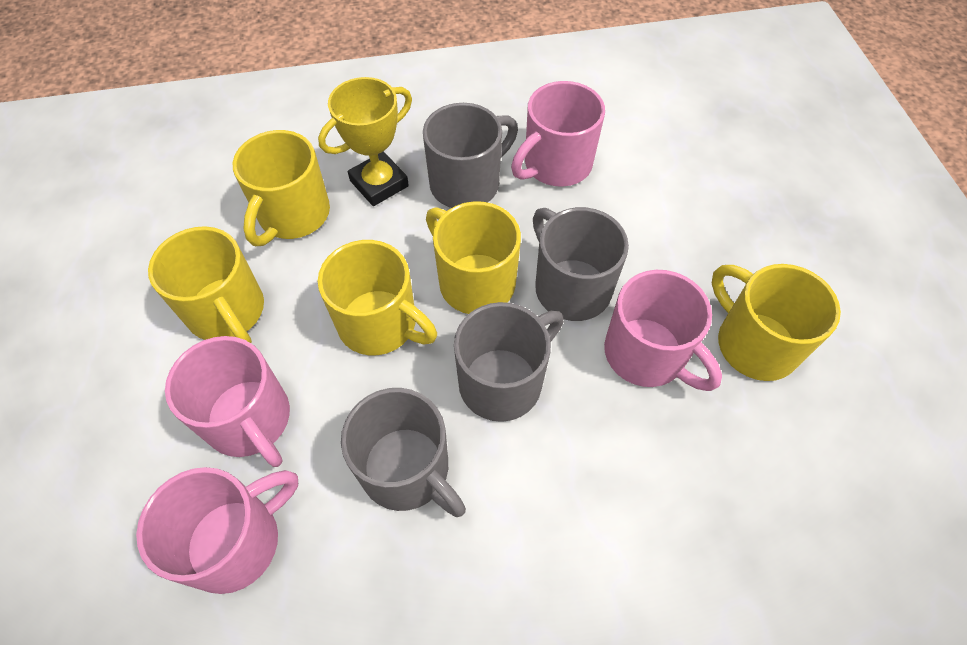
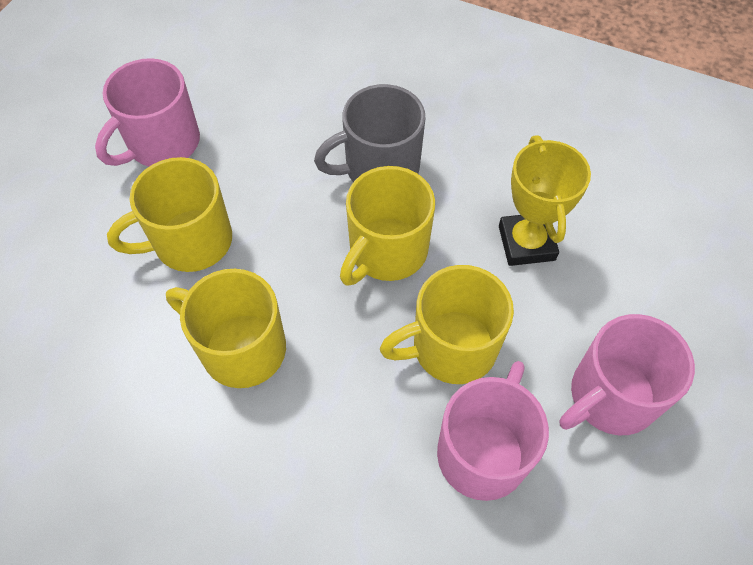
grey mug: [341,388,466,517] [423,103,518,208] [454,302,564,422] [533,207,629,321] = 4 -> [314,84,426,182] = 1
pink mug: [136,467,298,594] [165,336,290,467] [511,81,605,187] [604,270,722,391] = 4 -> [95,58,200,167] [437,361,549,501] [560,314,695,435] = 3
yellow mug: [148,226,264,343] [233,130,330,246] [318,240,437,355] [426,201,521,314] [712,264,841,381] = 5 -> [107,157,232,272] [166,269,286,388] [340,166,435,286] [380,265,514,384] = 4

